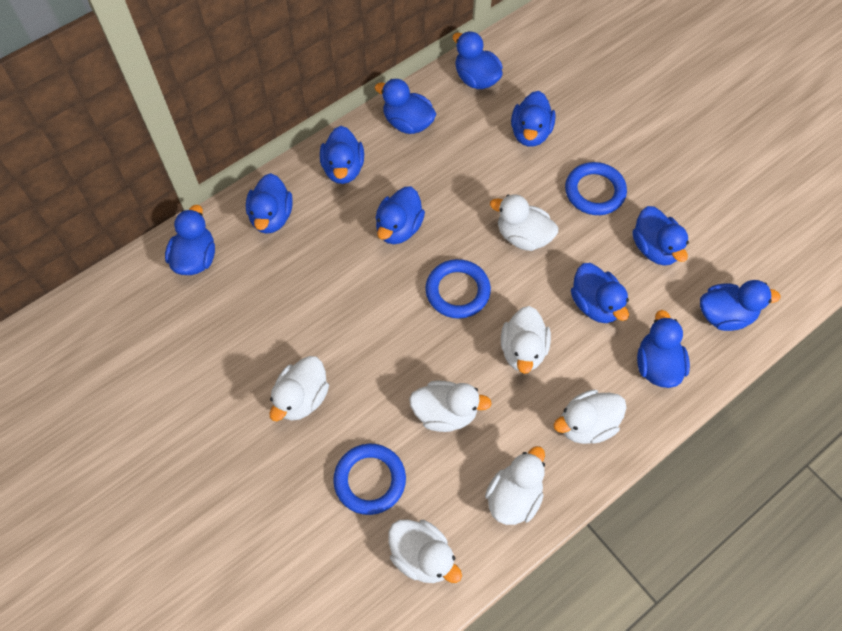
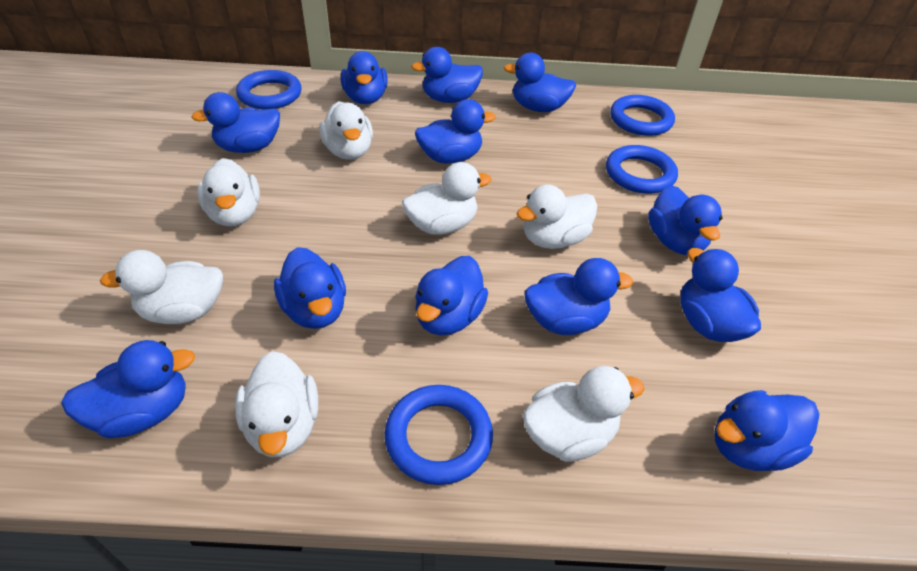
blue duck: [165,205,215,275] [246,173,293,234] [320,126,364,184] [375,79,436,134] [376,187,425,244] [452,31,503,89] [511,91,556,147] [571,263,629,323] [632,206,689,266] [637,310,690,388] [700,280,781,331] = 11 -> [61,340,195,439] [191,92,280,153] [274,247,346,329] [341,51,388,104] [411,47,483,103] [415,99,496,164] [415,256,488,336] [504,53,576,112] [525,258,633,335] [648,185,723,255] [681,248,761,342] [715,390,819,471] = 12
blue ring: [333,444,406,515] [425,259,491,319] [565,162,627,215] = 3 -> [236,70,302,109] [385,385,493,485] [606,145,678,194] [610,95,675,136] = 4

